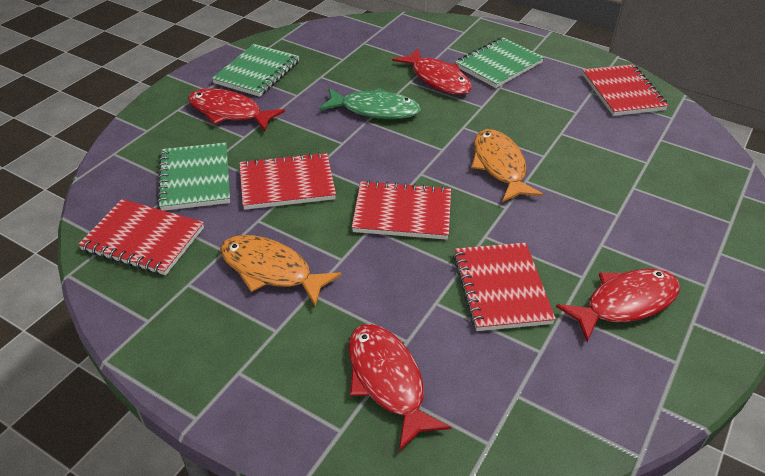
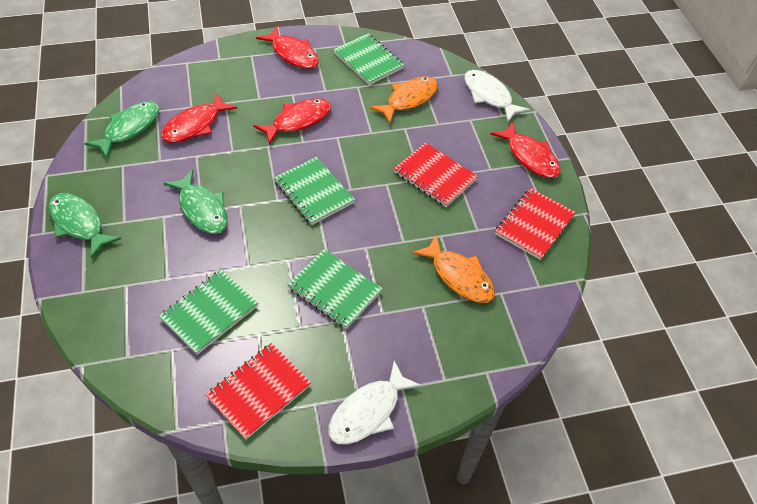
green fish: [319,88,421,119] = 1 -> [49,193,121,259] [84,101,159,158] [164,170,228,234] = 3
green notebook: [157,143,230,211] [212,44,299,97] [455,38,544,88] = 3 -> [159,270,258,355] [274,157,355,225] [287,249,383,329] [333,34,405,85] = 4
red notebook: [78,199,204,275] [239,152,336,210] [352,180,451,240] [453,243,556,331] [582,64,669,116] = 5 -> [206,343,311,440] [394,142,478,207] [495,188,575,260] = 3
white fish: none = 0 -> [328,361,422,445] [464,70,530,122] = 2

